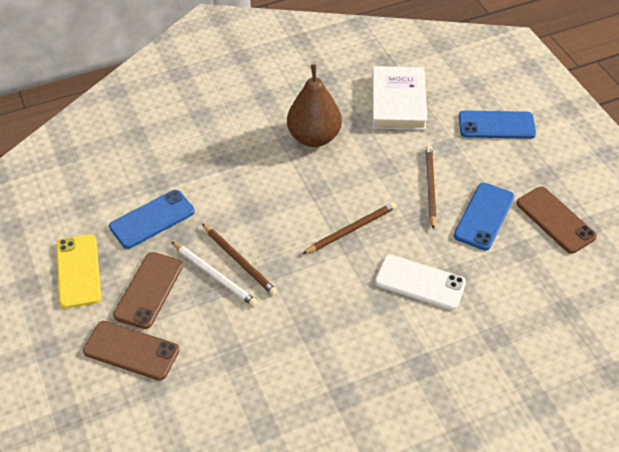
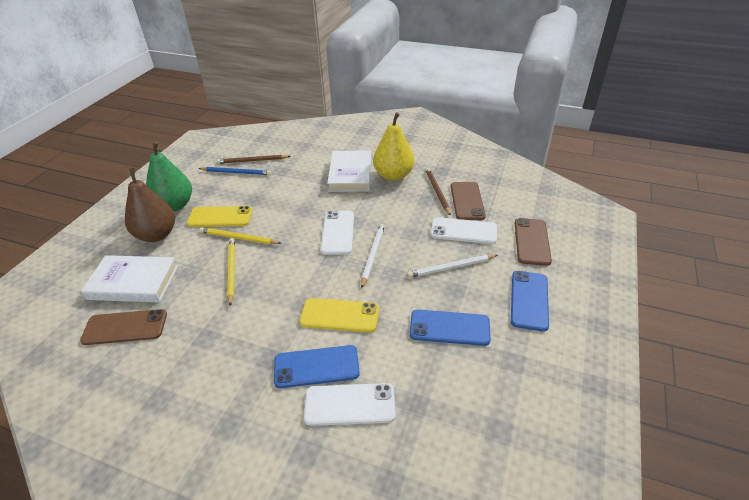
blue pencil: none = 0 -> [198,167,271,175] = 1
brown pencil: [202,224,278,296] [303,202,397,254] [426,145,436,229] = 3 -> [216,155,291,164] [425,167,451,216] = 2
green pear: none = 0 -> [146,141,192,211] = 1
white book: [372,66,427,130] = 1 -> [81,255,178,302] [327,150,371,192] = 2
white pencil: [172,242,258,306] = 1 -> [361,224,385,289] [407,255,498,278] = 2
white phone: [375,255,466,310] = 1 -> [304,383,395,426] [321,211,354,255] [431,217,497,244] = 3
yellow pear: none = 0 -> [373,112,414,181] = 1
yellow pencil: none = 0 -> [200,227,281,244] [227,238,235,306] = 2
yellow phone: [57,234,101,308] = 1 -> [187,206,253,227] [299,298,379,332] = 2

